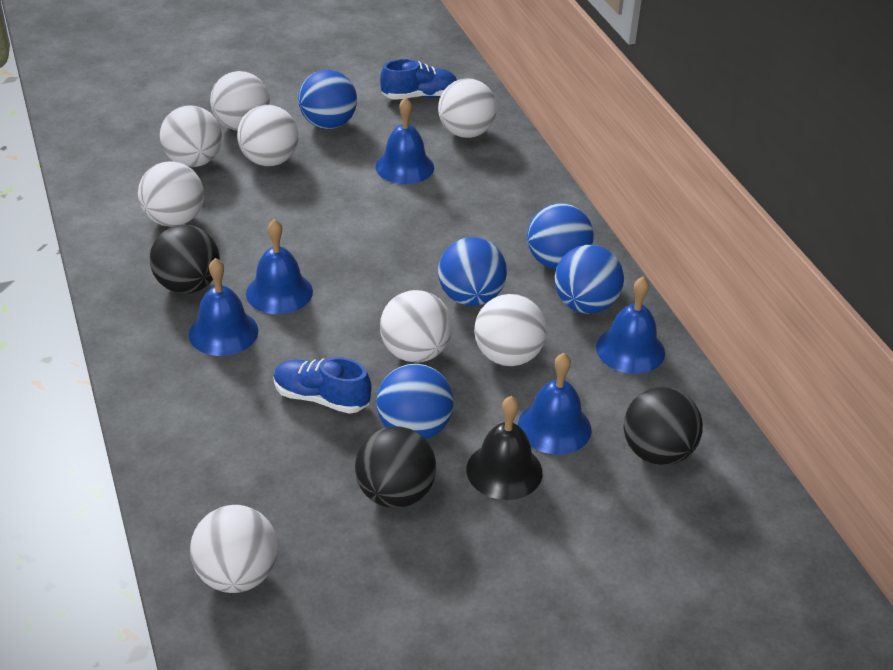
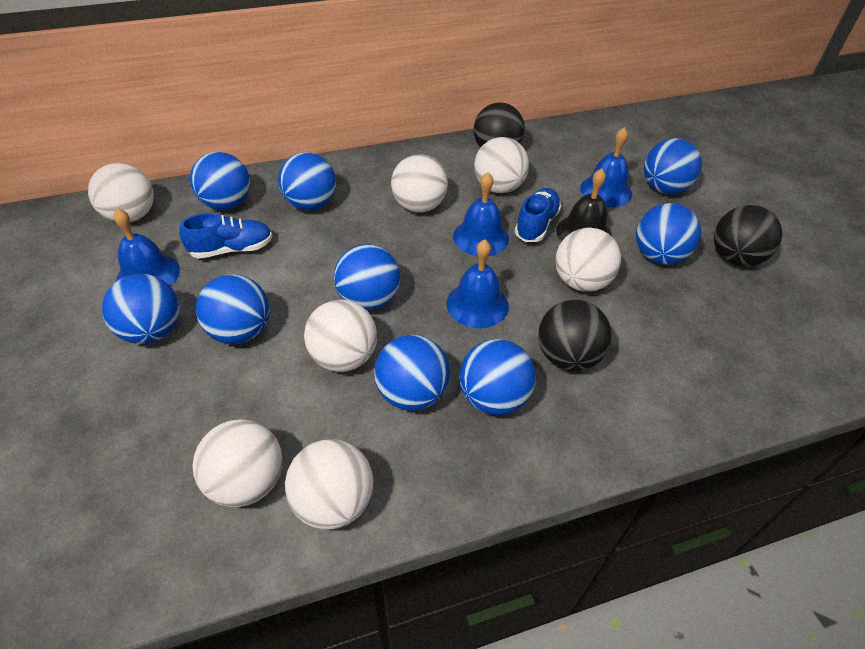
blue ball: [298,70,357,129] [376,364,454,439] [438,237,507,306] [527,203,594,269] [555,245,624,314] = 5 -> [102,274,180,344] [190,152,250,210] [196,274,269,344] [278,152,336,211] [334,244,400,311] [374,335,450,411] [459,339,536,415] [636,203,701,265] [644,138,702,194] = 9
blue bell: [189,258,258,356] [246,219,313,314] [376,97,434,184] [518,353,591,455] [596,277,665,374] = 5 -> [113,208,180,286] [446,239,509,328] [453,172,509,256] [580,127,632,207] = 4
white ball: [138,161,204,227] [160,105,222,167] [190,505,278,593] [210,71,270,131] [237,105,299,166] [380,290,452,363] [438,78,497,138] [474,294,547,366] = 8 -> [88,163,154,222] [192,419,283,507] [285,439,374,530] [304,300,377,372] [391,155,448,213] [474,137,529,193] [555,228,621,292] = 7

